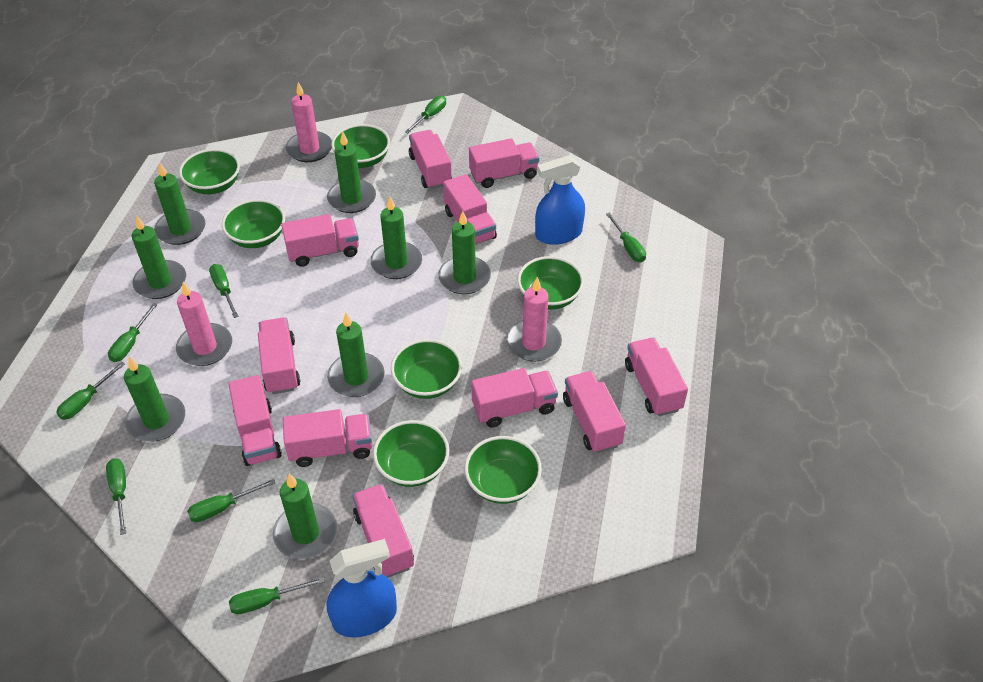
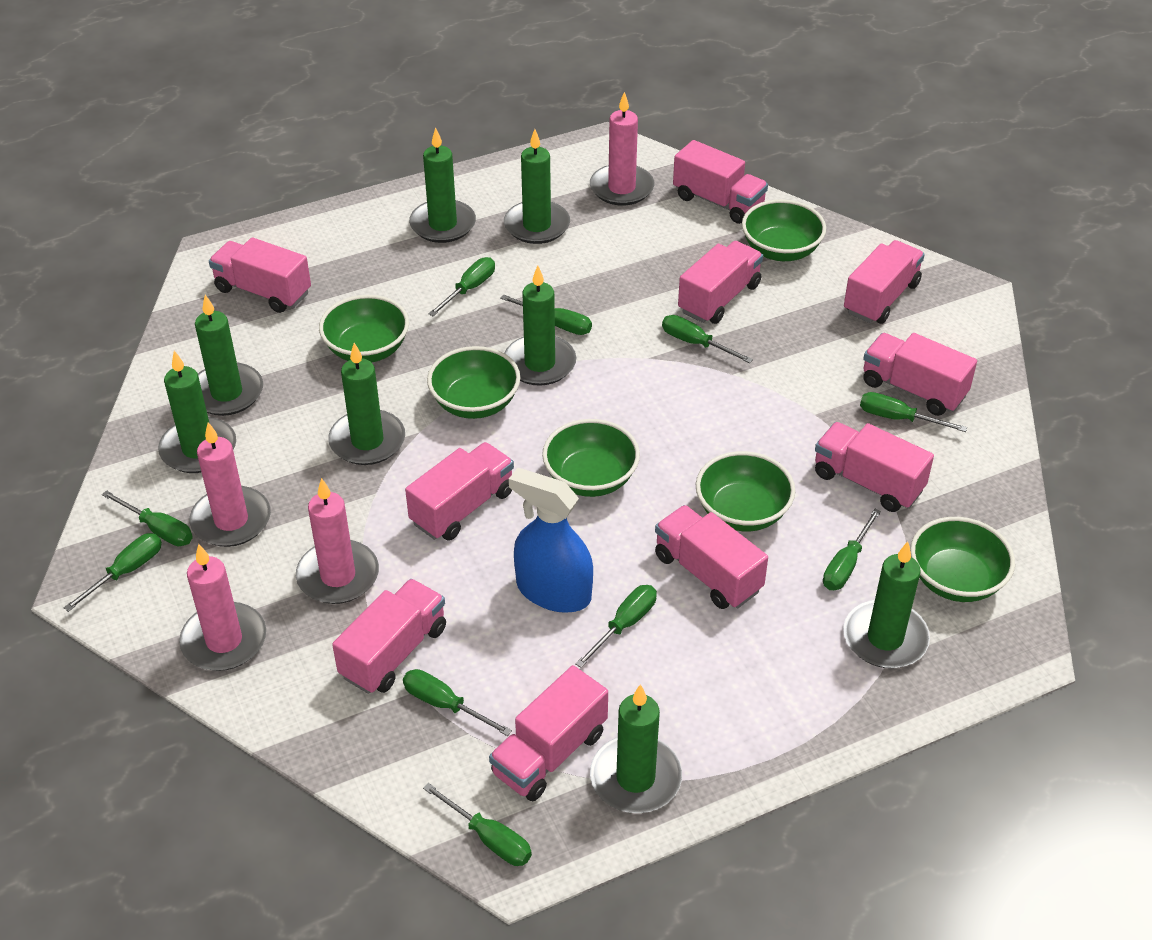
blue spray bottle: [327,539,397,637] [535,155,585,245] = 2 -> [509,468,593,613] = 1
green bowl: [179,149,240,194] [222,199,285,248] [331,124,390,168] [373,420,449,487] [391,339,462,399] [464,436,542,504] [517,256,584,310] = 7 -> [319,295,409,362] [427,346,521,419] [542,419,640,497] [696,451,795,531] [742,199,826,261] [910,517,1015,602] = 6
green screwdriver: [56,362,125,420] [106,459,126,535] [108,303,158,362] [187,479,275,522] [209,264,239,318] [229,577,325,614] [405,96,446,133] [606,212,646,262] = 8 -> [63,533,162,612] [102,490,193,546] [403,669,512,736] [423,783,532,866] [428,257,495,316] [500,294,592,335] [575,585,657,668] [662,315,753,363] [823,509,881,590] [860,392,967,432] = 10
pink candle: [176,282,232,366] [286,82,332,162] [506,277,562,362] = 3 -> [179,544,266,671] [190,422,271,547] [296,478,379,604] [590,92,654,206] = 4
pink truck: [228,375,282,466] [258,318,300,394] [281,214,359,267] [283,409,372,467] [353,484,414,578] [409,130,452,189] [443,174,497,244] [469,138,539,188] [471,368,558,428] [563,371,626,453] [625,338,688,416] = 11 -> [209,237,311,313] [332,579,446,694] [405,442,514,541] [489,665,608,801] [655,505,768,609] [673,140,768,224] [678,241,763,324] [815,422,934,512] [844,240,925,324] [863,333,977,416] = 10

